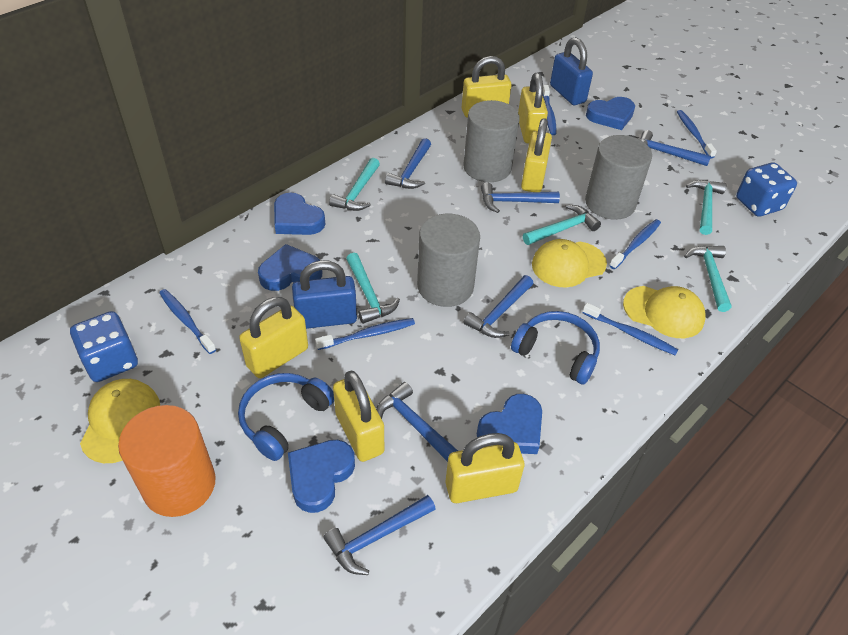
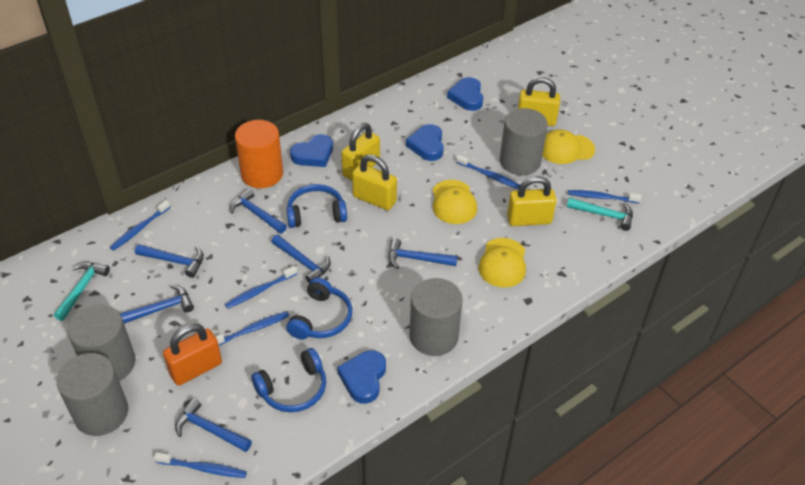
blue dice: [70,311,138,382] [736,162,797,217] = 2 -> none = 0
blue headphones: [238,373,334,461] [511,311,600,384] = 2 -> [251,348,326,412] [286,184,347,228] [286,278,352,340] = 3
blue heart: [258,244,322,291] [274,193,325,235] [288,440,355,513] [477,394,542,454] [586,97,635,130] = 5 -> [290,134,333,167] [337,350,386,404] [406,124,444,161] [447,77,483,111] = 4
blue padlock: [292,260,357,329] [550,37,593,105] = 2 -> none = 0
grey cylinder: [417,214,480,307] [463,100,520,182] [585,135,652,220] = 3 -> [57,353,128,436] [67,305,136,381] [409,278,463,356] [500,108,548,175] = 4
orange padlock: none = 0 -> [163,324,222,386] = 1
turquoise hammer: [329,158,380,211] [346,253,400,324] [523,205,601,245] [684,246,731,312] [686,180,726,235] = 5 -> [54,262,110,321] [567,198,633,231] = 2
yellow padlock: [239,297,308,378] [333,371,384,462] [445,433,524,503] [462,56,511,118] [518,73,548,143] [521,118,552,192] = 6 -> [341,123,380,180] [352,154,397,210] [507,176,557,226] [518,77,560,126] = 4

